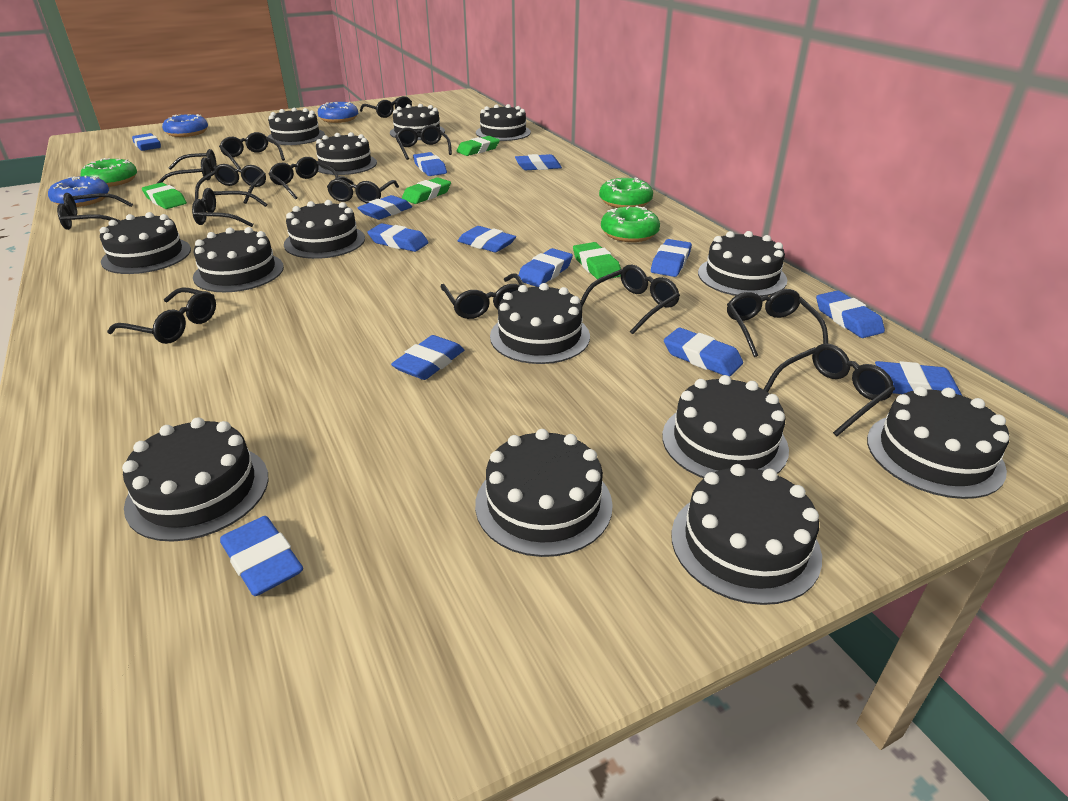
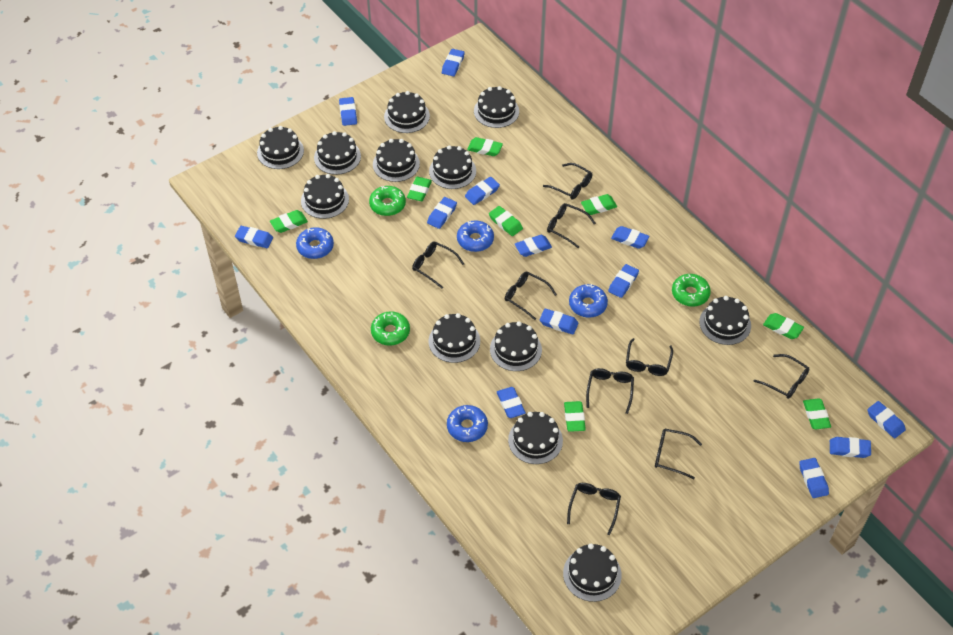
black cake: [100,212,191,274] [122,417,268,542] [193,227,284,292] [268,108,325,145] [284,200,365,259] [316,132,377,175] [390,104,445,140] [475,429,613,557] [476,104,531,141] [490,283,590,364] [662,375,789,478] [671,464,822,605] [698,231,787,297] [867,386,1009,499] = 14 -> [257,126,304,169] [301,174,349,219] [314,131,361,175] [373,139,420,182] [384,91,430,133] [428,313,480,363] [429,145,476,189] [474,86,519,128] [490,321,542,371] [508,412,563,464] [563,544,622,602] [699,296,751,345] = 12
black glasses: [57,193,133,230] [107,287,216,344] [156,149,216,184] [192,188,267,227] [195,164,266,204] [219,132,285,169] [269,157,338,199] [327,176,399,203] [360,96,412,118] [395,125,452,160] [441,273,524,319] [580,265,680,334] [727,289,828,357] [763,344,895,436] = 14 -> [412,241,464,289] [505,271,557,320] [543,163,592,200] [547,203,596,248] [567,483,621,535] [586,368,634,414] [626,338,673,376] [655,429,702,479] [754,354,809,399] = 9
blue donut: [48,176,109,207] [162,114,208,137] [318,102,358,123] = 3 -> [296,227,334,259] [447,405,488,442] [457,220,494,252] [569,284,608,318] = 4
green eraser: [142,182,187,209] [402,177,451,204] [456,136,500,156] [573,242,621,279] = 4 -> [270,210,308,233] [407,177,432,201] [467,137,503,156] [489,206,523,236] [564,401,586,432] [581,194,617,215] [763,313,804,339] [803,399,831,429] = 8

